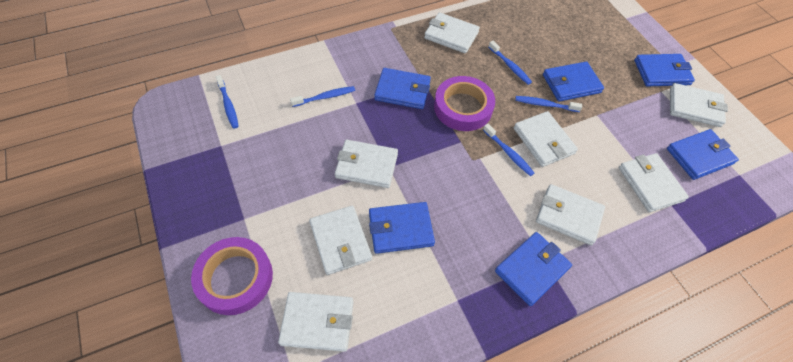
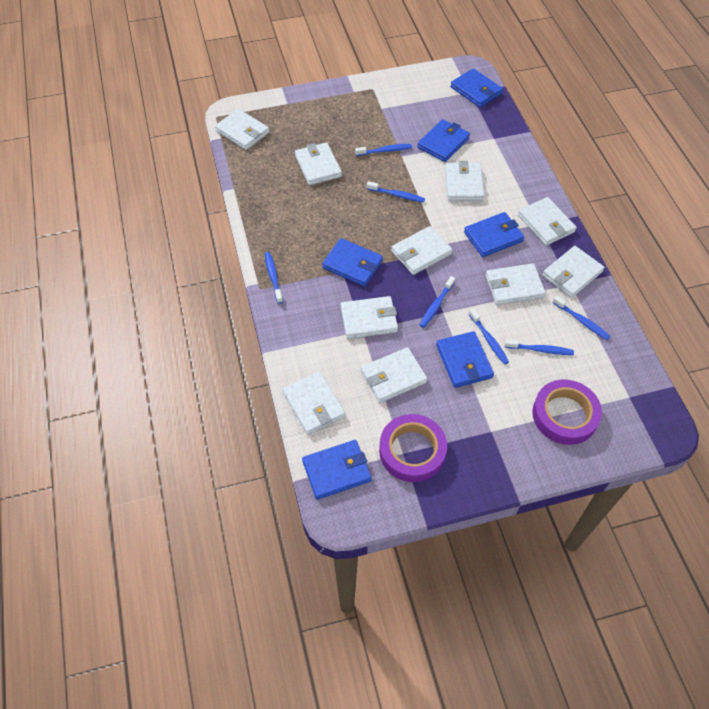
blue toothbrush: [216,75,239,129] [290,86,355,107] [483,124,534,176] [489,41,532,85] [515,96,582,112] = 5 -> [265,252,283,304] [355,144,412,156] [367,181,425,203] [420,276,455,328] [469,308,509,365] [505,339,574,355] [552,296,611,340] = 7
white wallet: [278,292,354,352] [309,206,372,275] [335,140,398,188] [424,12,480,53] [514,111,578,167] [536,184,605,245] [619,153,689,212] [670,83,728,127] = 8 -> [215,109,269,150] [282,372,345,435] [295,142,342,185] [341,296,398,339] [361,347,427,403] [391,226,452,275] [445,161,484,201] [486,263,546,305] [518,197,577,246] [542,246,604,298] = 10

